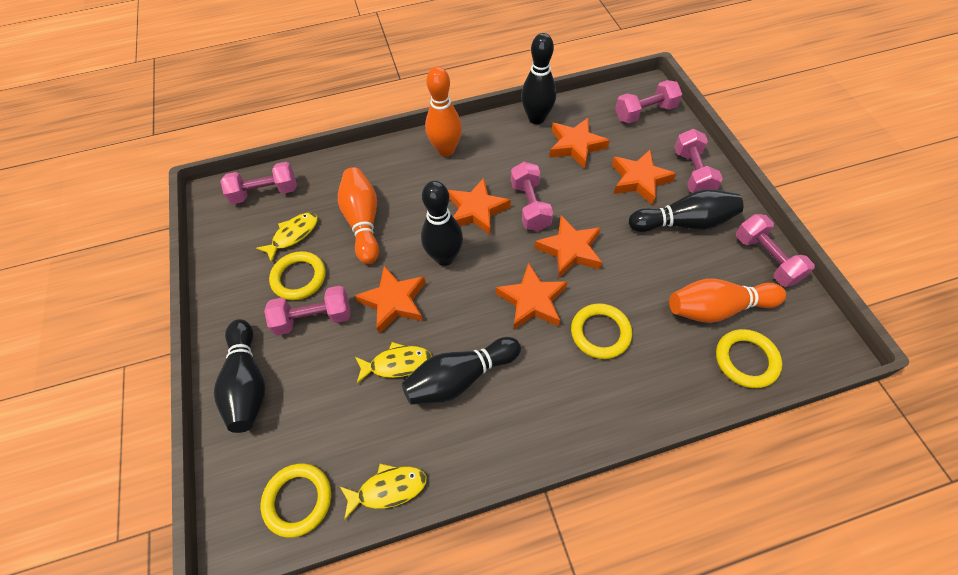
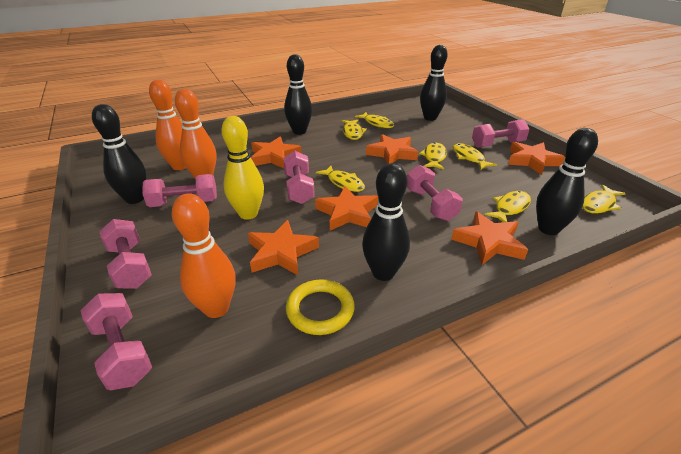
yellow bowling pin: none = 0 -> [221,116,264,220] = 1
yellow fish: [256,213,318,263] [340,464,427,520] [355,342,432,384] = 3 -> [316,166,365,192] [342,120,367,140] [355,112,394,128] [419,143,447,170] [453,143,497,170] [484,191,531,222] [582,184,626,214] = 7
yellow ring: [261,463,331,538] [269,251,326,300] [571,303,632,359] [716,329,782,388] = 4 -> [286,280,355,335] = 1

